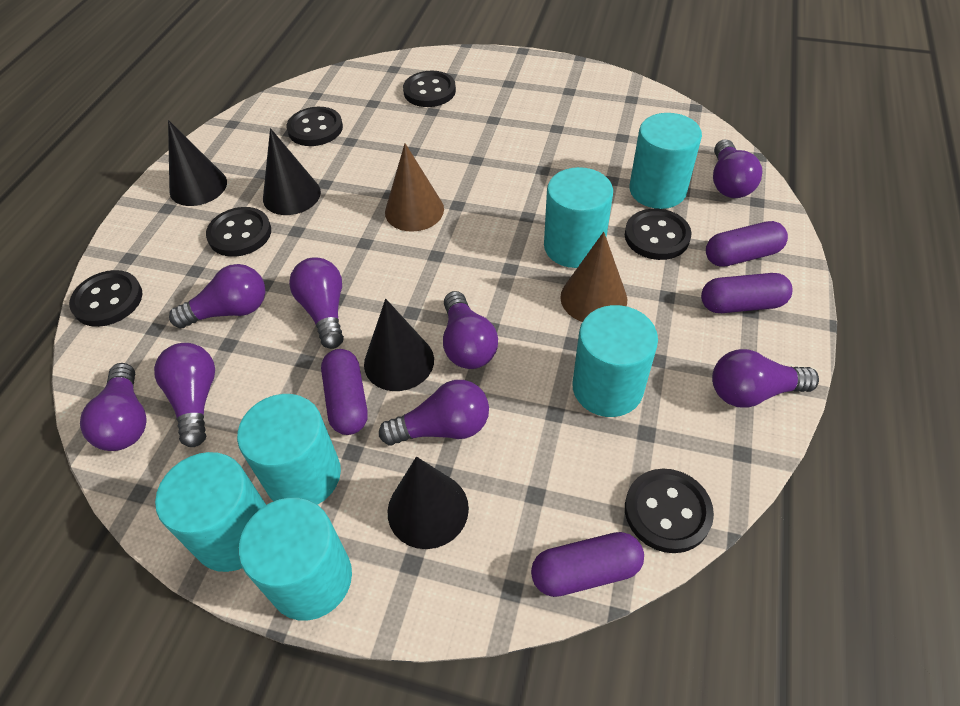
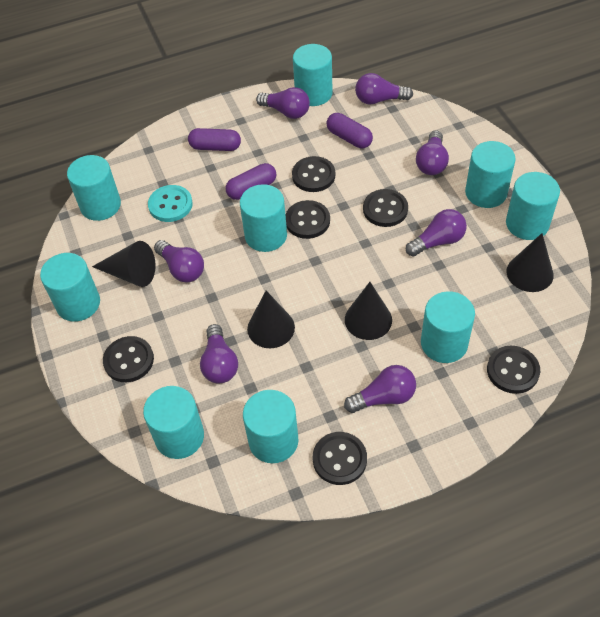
brown cone: [385,143,444,232] [560,232,627,322] = 2 -> none = 0
purple capsule: [321,349,368,435] [531,532,644,597] [701,273,793,313] [706,221,788,267] = 4 -> [188,128,241,151] [226,163,276,200] [327,113,373,148] = 3
purple light bulb: [80,363,147,451] [154,343,215,447] [169,264,265,328] [289,257,344,349] [379,380,489,446] [443,291,498,369] [712,349,819,408] [713,139,763,198] = 8 -> [154,240,204,282] [200,324,238,384] [256,87,310,119] [344,365,416,413] [355,73,413,105] [406,209,467,256] [416,130,449,175] = 7
turquoise button: none = 0 -> [148,185,193,222] = 1
turquoise cylinder: [155,452,266,572] [237,394,341,505] [239,498,352,621] [544,167,613,268] [572,305,658,417] [629,113,702,209] = 6 -> [40,253,100,322] [67,155,121,221] [143,386,204,459] [240,184,287,252] [243,390,299,463] [293,44,332,106] [421,291,475,363] [465,141,516,208] [506,172,560,240] = 9

